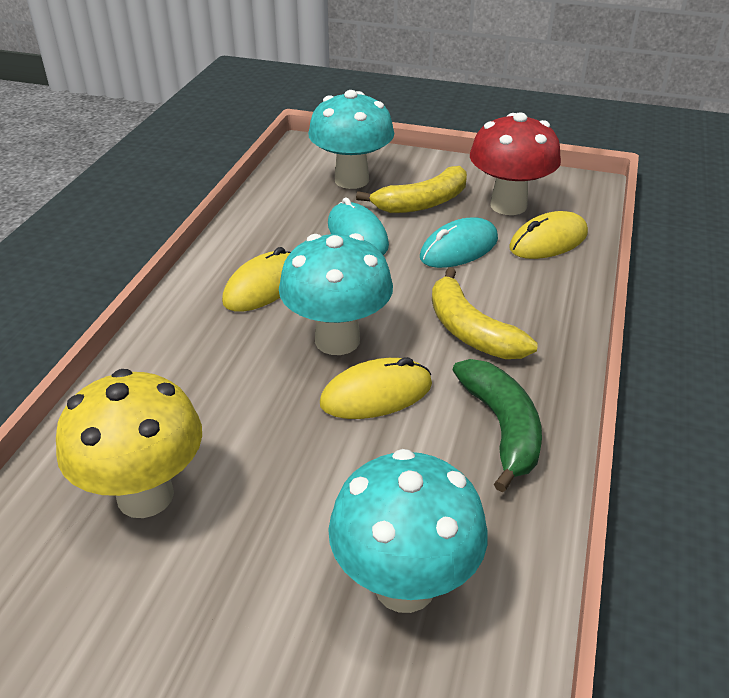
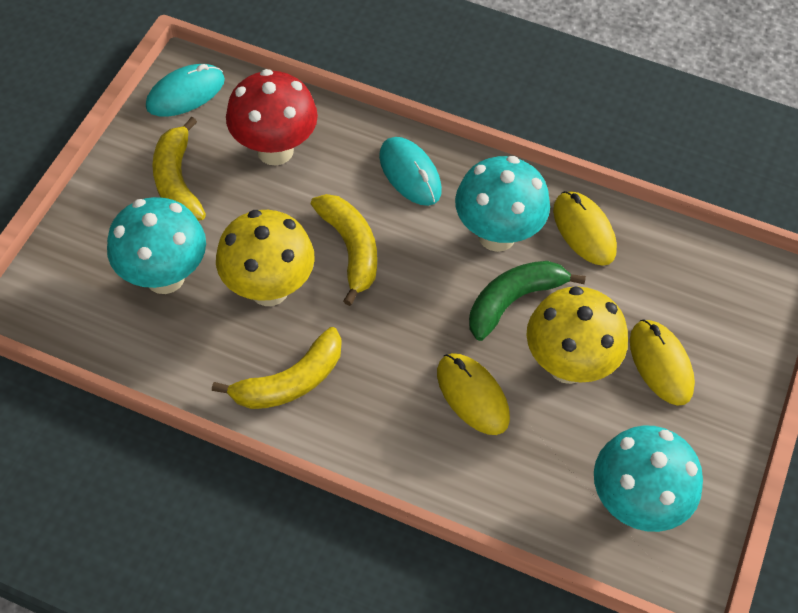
yellow banana: [356,166,467,213] [432,267,538,359] = 2 -> [152,117,206,221] [212,327,341,409] [311,194,377,306] = 3
yellow mushroom: [56,369,202,518] = 1 -> [216,210,315,306] [526,286,628,384] = 2

